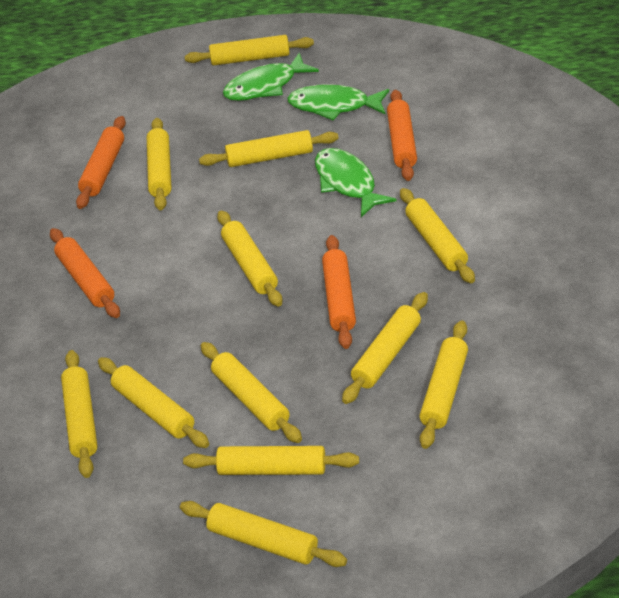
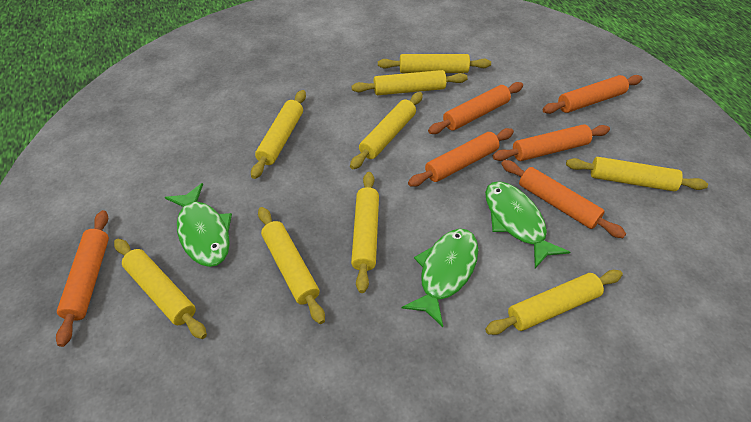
orange rolling pin: [50,228,120,318] [76,116,126,209] [322,235,356,349] [387,90,417,181] = 4 -> [56,210,109,347] [408,128,514,187] [428,82,523,134] [493,124,610,161] [501,160,626,238] [542,75,643,114] = 6
yellow rolling pin: [61,350,98,478] [98,357,209,448] [147,118,172,210] [180,501,347,567] [183,446,359,475] [185,35,314,66] [199,130,338,167] [201,342,302,443] [217,210,282,307] [342,292,428,404] [400,188,475,283] [420,320,468,449] = 12 -> [114,239,207,339] [251,90,306,179] [258,207,325,324] [350,92,423,169] [351,172,379,293] [352,70,468,95] [378,54,491,73] [485,270,623,335] [566,157,708,191] = 9

